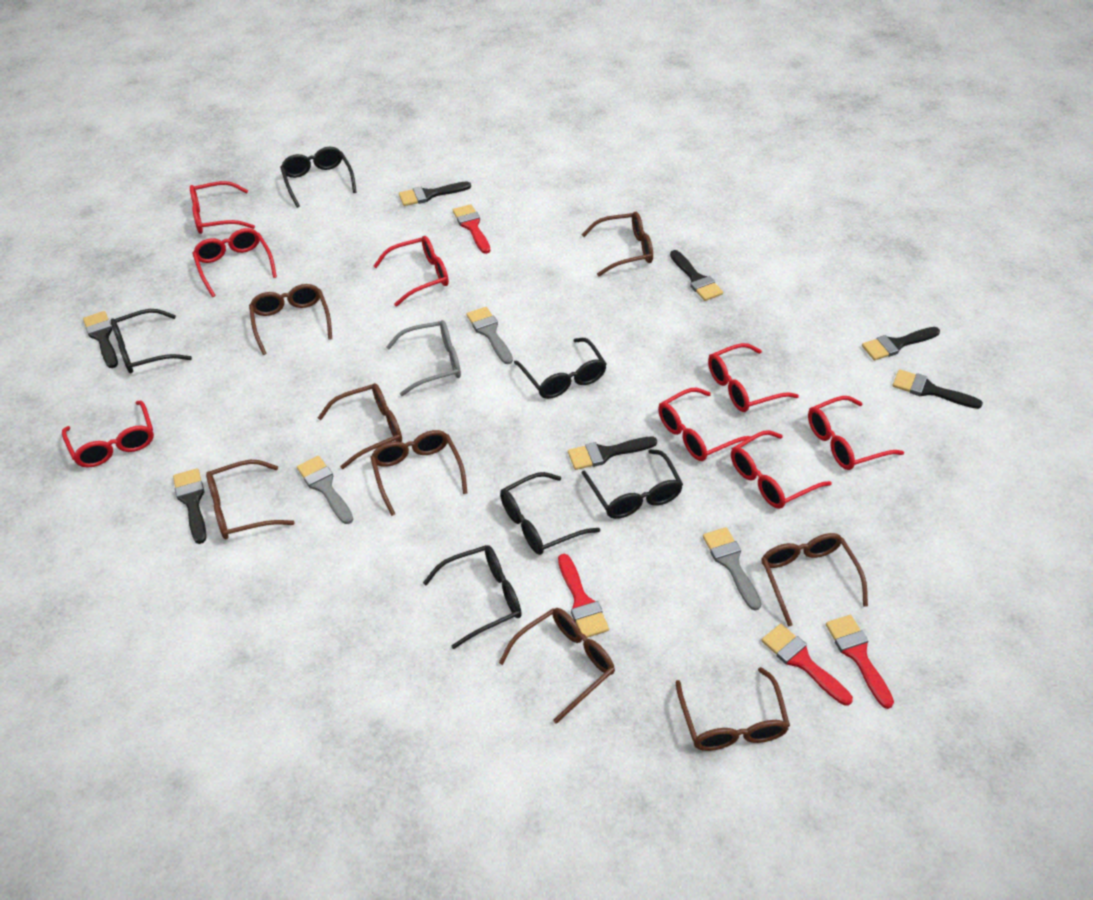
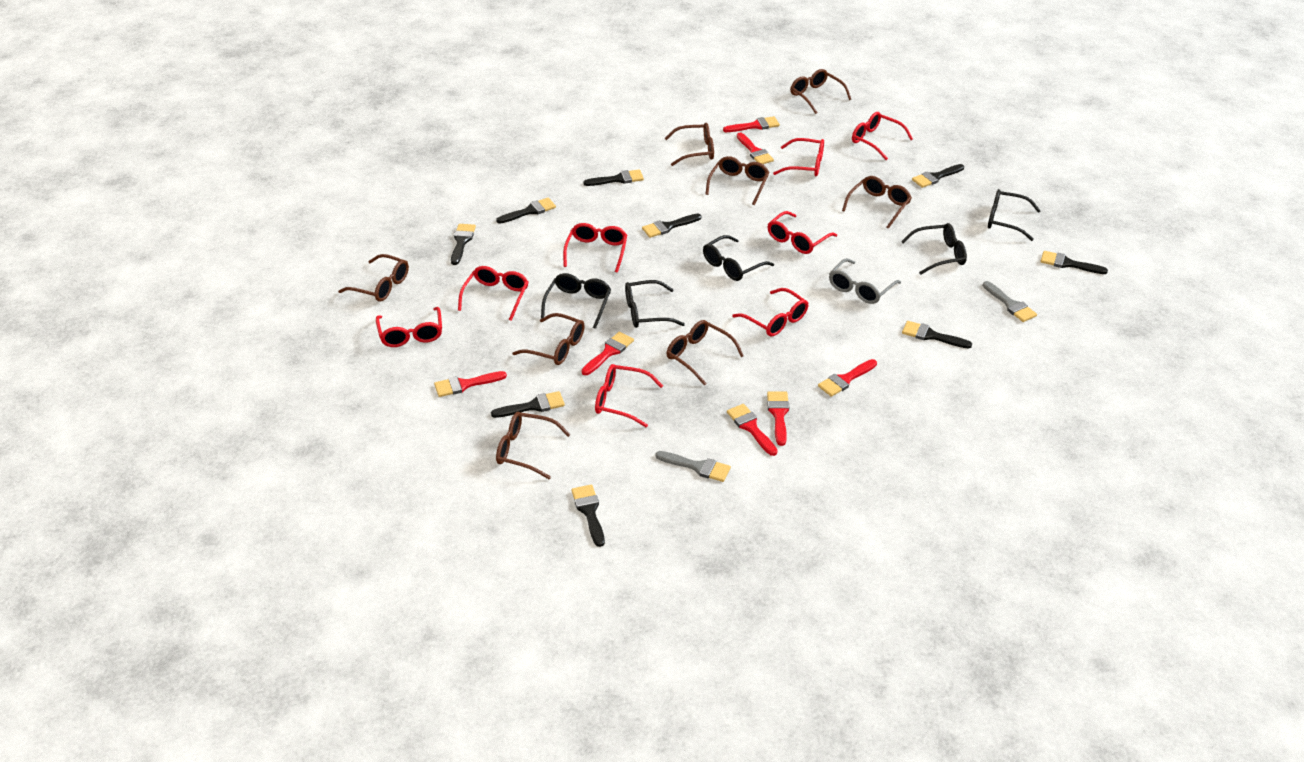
black brush: [83,311,118,368] [173,468,207,544] [399,182,471,206] [568,437,657,470] [670,250,723,301] [862,327,940,360] [892,369,983,409] = 7 -> [451,224,476,265] [491,391,565,418] [496,198,556,223] [571,484,605,547] [583,169,644,186] [642,214,702,238] [902,321,972,349] [912,164,964,188] [1040,251,1108,274] = 9
black glasses: [110,309,192,373] [280,147,357,208] [423,545,522,649] [500,472,600,555] [514,338,607,399] [582,449,683,519] = 6 -> [541,273,611,329] [625,280,685,328] [703,235,774,281] [901,223,967,275] [988,189,1041,241] = 5
grey brush: [297,456,353,524] [466,307,513,364] [703,527,761,611] = 3 -> [655,451,731,482] [983,281,1037,322] = 2
red brush: [453,204,490,254] [558,554,609,638] [761,624,853,706] [826,615,894,709] = 4 -> [434,371,507,397] [581,331,634,375] [723,116,780,132] [727,404,778,456] [737,133,774,164] [767,392,789,446] [818,359,877,397] = 7

